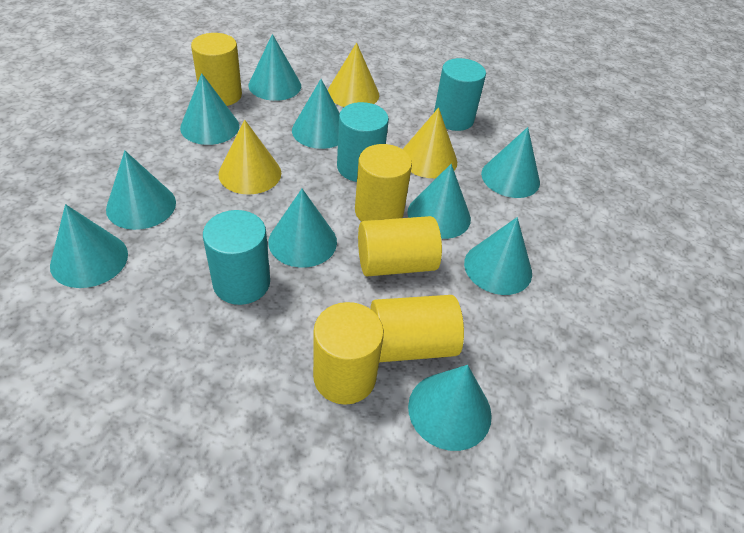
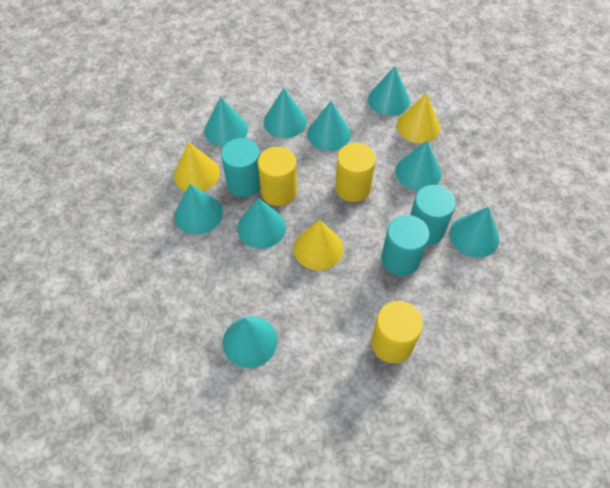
turquoise cone: [50,204,128,288] [106,150,176,230] [180,73,239,145] [249,34,301,101] [268,189,337,268] [292,79,340,149] [407,164,471,239] [408,365,492,451] [464,217,532,295] [481,127,540,198] = 10 -> [175,184,223,235] [204,97,248,147] [223,316,278,368] [237,198,286,249] [264,88,307,138] [307,101,351,151] [368,66,410,116] [395,141,441,191] [449,207,499,258] = 9
yellow cylinder: [191,33,242,106] [313,302,384,405] [355,144,412,222] [358,216,442,276] [370,295,464,362] = 5 -> [258,147,297,206] [335,143,376,202] [371,301,423,363] = 3

